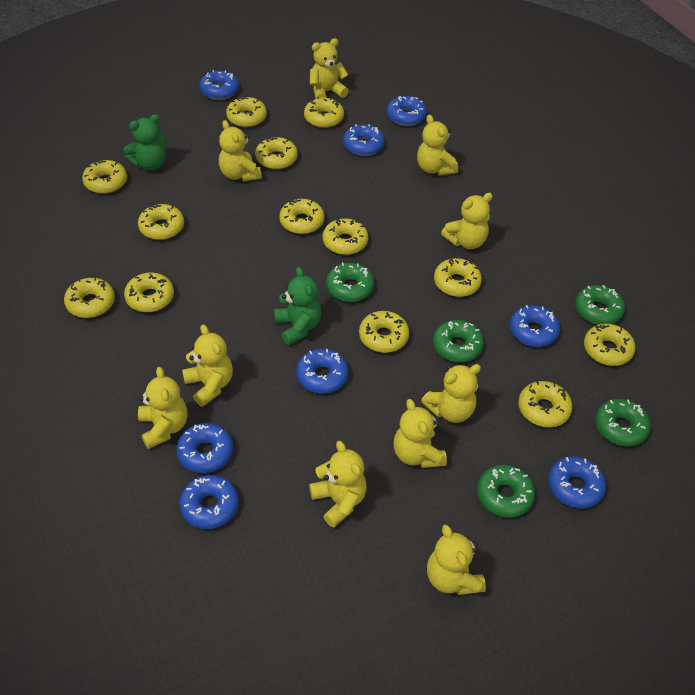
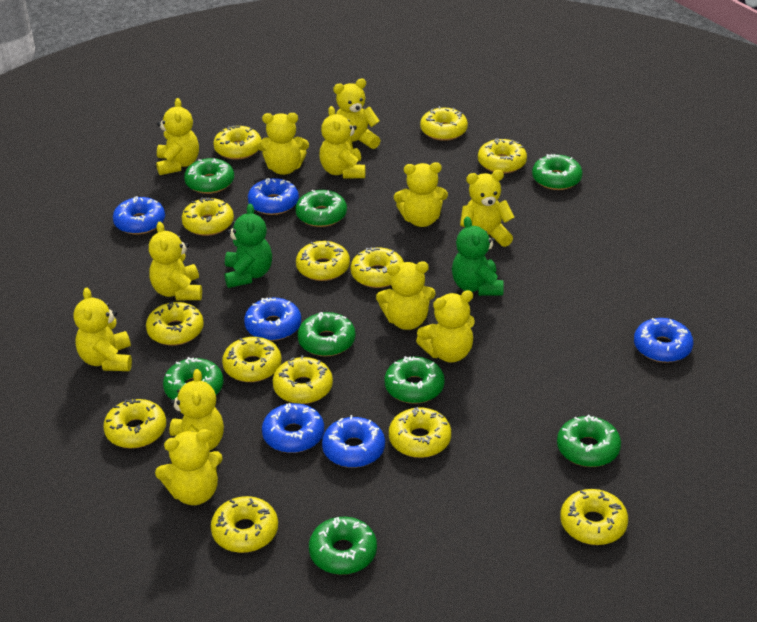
blue donut: [177,423,233,473] [180,475,239,529] [200,70,239,100] [296,349,349,393] [343,124,385,156] [387,96,427,126] [510,305,560,347] [548,457,606,508] = 8 -> [113,196,165,235] [244,298,301,341] [248,178,299,215] [262,403,324,453] [322,415,385,468] [634,318,693,363] = 6
green donut: [326,262,374,302] [433,320,484,362] [477,465,535,518] [575,285,625,325] [595,399,651,446] = 5 -> [163,357,224,399] [184,158,234,194] [295,190,347,227] [298,312,355,356] [309,517,377,575] [384,356,445,404] [532,154,582,190] [557,414,621,467] = 8
yellow teddy bear: [138,367,187,449] [182,324,233,407] [219,120,262,182] [309,441,367,528] [310,38,349,99] [394,399,447,468] [417,115,458,176] [421,364,481,423] [427,524,486,595] [441,193,493,249] = 10 -> [73,288,132,371] [149,222,202,300] [155,429,223,505] [156,98,199,175] [169,369,224,464] [257,113,309,175] [319,106,365,178] [333,79,381,149] [376,262,436,330] [394,162,448,227] [416,290,475,362] [460,170,514,247] = 12

